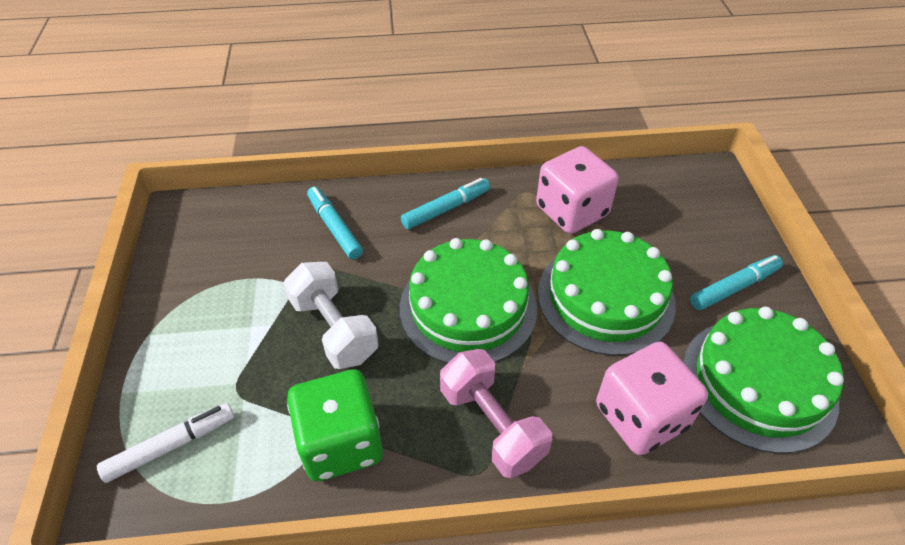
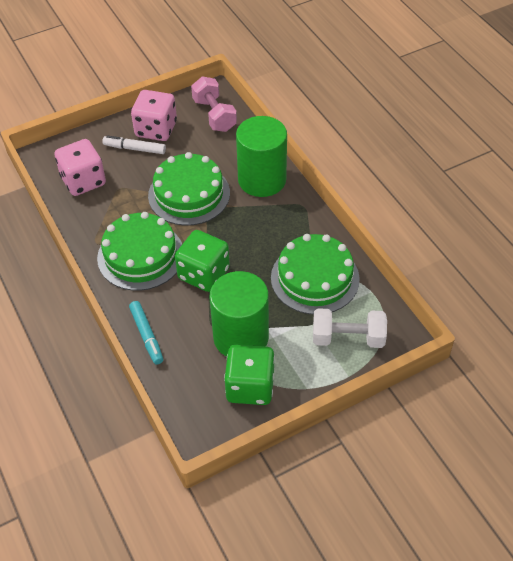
green cylinder: none = 0 -> [210,271,269,357] [236,116,287,197] = 2
green dice: [287,369,383,481] = 1 -> [175,230,230,292] [224,344,275,405] = 2
turquoise marker: [307,187,363,260] [401,178,490,229] [690,255,783,310] = 3 -> [129,301,163,364] = 1

